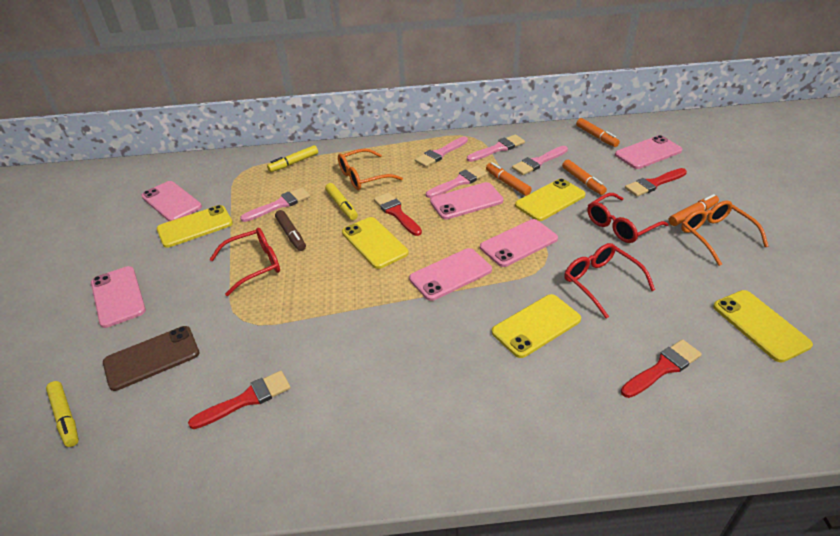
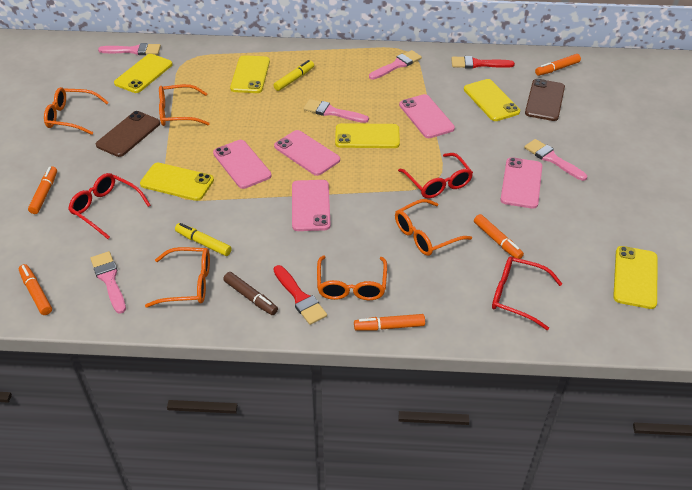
brown phone: [103,326,199,391] = 1 -> [96,111,160,157] [525,79,565,121] = 2
orange glasses: [338,148,403,190] [681,200,769,266] = 2 -> [44,87,109,135] [145,247,210,308] [159,84,210,126] [317,255,387,300] [395,199,472,256] = 5
orange marker: [486,162,532,196] [562,160,607,195] [576,118,620,147] [669,194,719,226] = 4 -> [19,264,52,315] [28,166,57,214] [354,314,425,331] [474,214,524,259] [535,54,581,76] = 5
pink phone: [91,266,146,328] [141,181,202,221] [409,248,492,301] [430,182,503,219] [480,219,558,267] [615,135,682,169] = 6 -> [213,140,272,189] [274,130,340,176] [292,180,331,231] [399,94,455,138] [500,157,542,209] = 5
red brush: [188,371,291,429] [374,193,422,236] [621,339,702,398] [625,168,687,197] = 4 -> [273,265,327,325] [451,56,515,69] = 2
yellow marker: [46,381,79,447] [267,145,318,172] [325,183,358,220] = 3 -> [175,223,232,256] [273,60,314,91] = 2
yellow phone: [157,205,233,248] [342,217,409,269] [492,294,581,358] [515,178,586,221] [713,290,813,362] = 5 -> [114,54,173,93] [140,163,214,201] [230,55,270,93] [335,123,400,148] [464,79,520,121] [613,246,657,309] = 6

